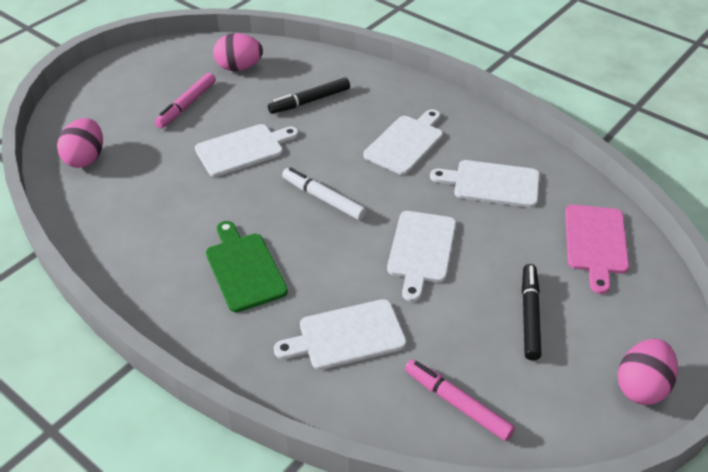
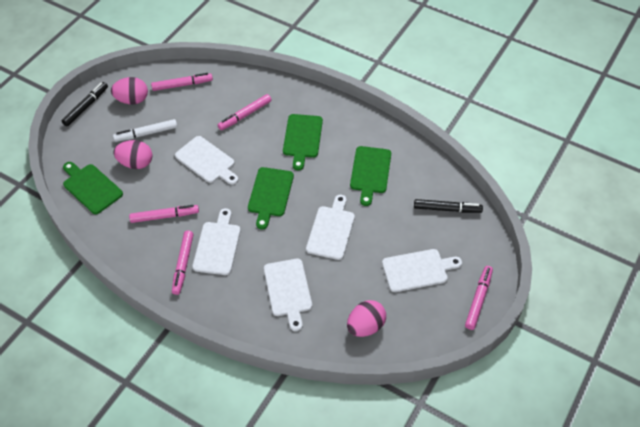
green cutting board: [206,221,288,312] = 1 -> [63,162,123,214] [248,167,294,230] [283,114,323,170] [350,146,391,206] = 4
pink cutting board: [565,205,629,294] = 1 -> none = 0
pink marker: [154,73,216,129] [405,359,515,441] = 2 -> [129,205,199,223] [151,73,213,91] [172,231,194,295] [218,94,271,130] [465,266,493,330] = 5

